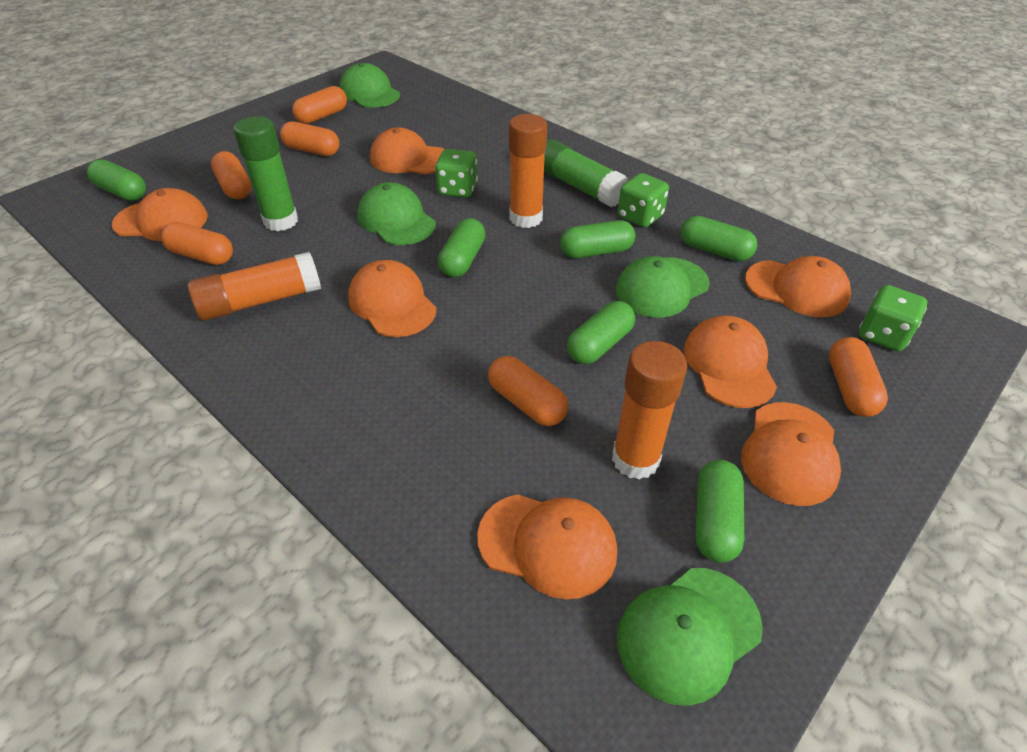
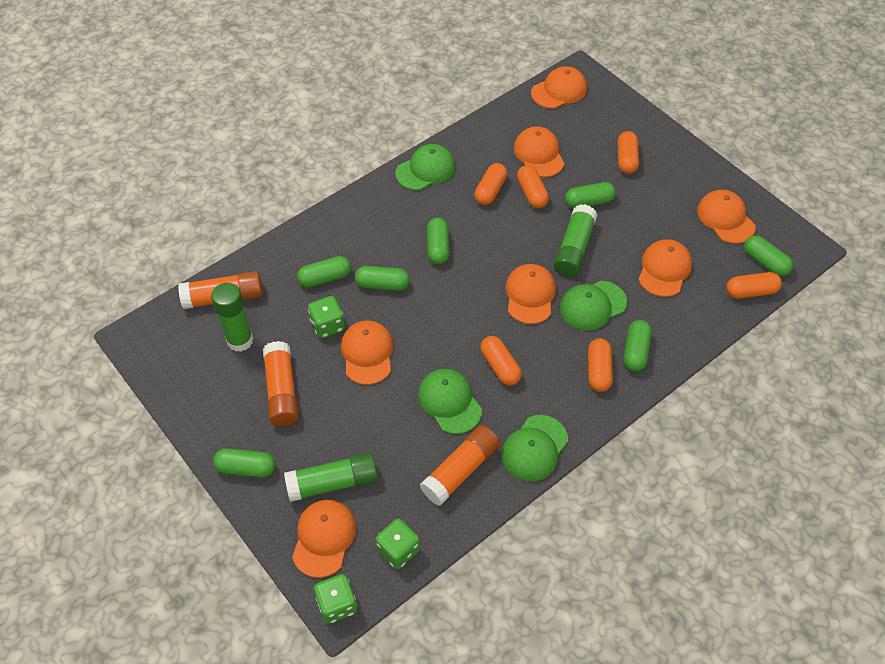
green capsule: [87,159,146,201] [438,218,486,277] [560,220,635,258] [567,301,635,364] [681,216,757,261] [695,460,744,563] = 6 -> [213,448,275,478] [297,256,351,288] [355,266,410,291] [427,217,450,265] [565,182,616,209] [624,320,652,371] [744,235,793,276] = 7
green glue stick: [234,116,298,231] [544,139,628,207] = 2 -> [211,283,253,352] [284,453,378,502] [554,204,597,277] = 3

